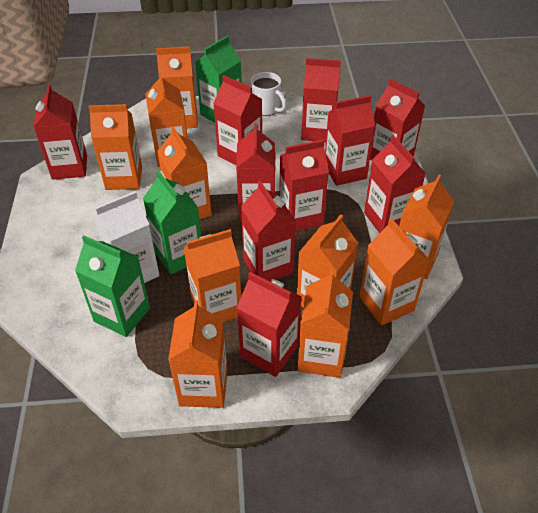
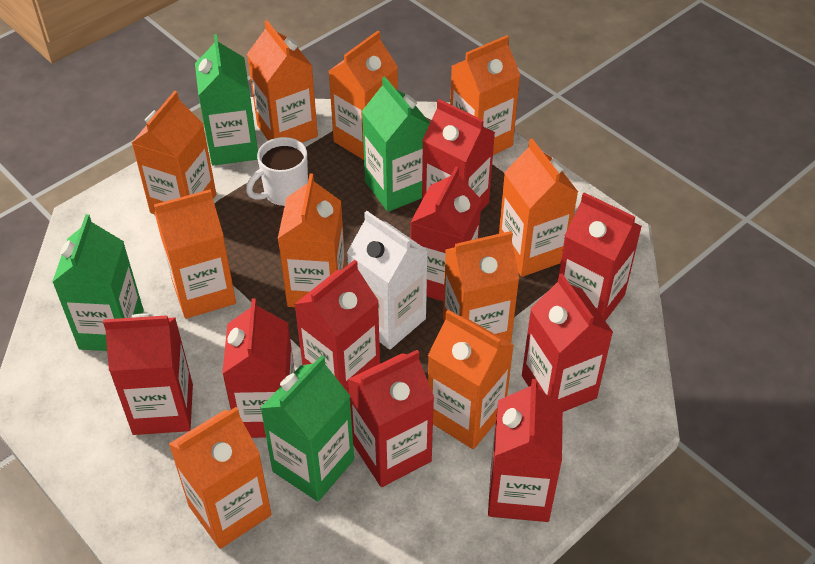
green carton: [75,235,150,337] [143,171,201,275] [195,36,242,123] = 3 -> [52,214,144,351] [195,34,258,166] [260,355,354,501] [362,77,430,212] = 4
red carton: [33,84,87,180] [213,75,262,165] [236,123,275,221] [237,272,302,377] [241,181,296,281] [279,140,329,231] [301,58,341,142] [325,95,375,186] [364,135,426,233] [370,78,425,161] = 10 -> [103,313,193,435] [222,298,295,438] [294,260,380,393] [347,350,434,487] [410,166,482,302] [422,99,495,211] [488,379,563,522] [522,274,613,412] [558,192,642,321] = 9

